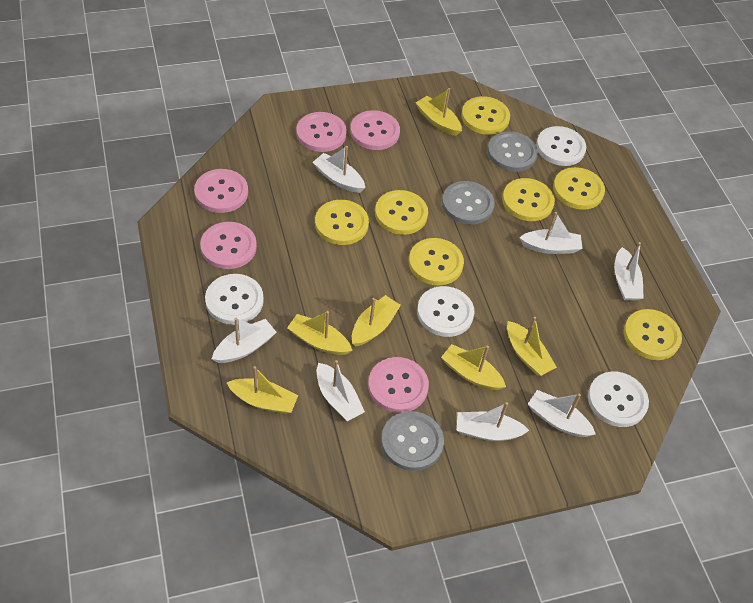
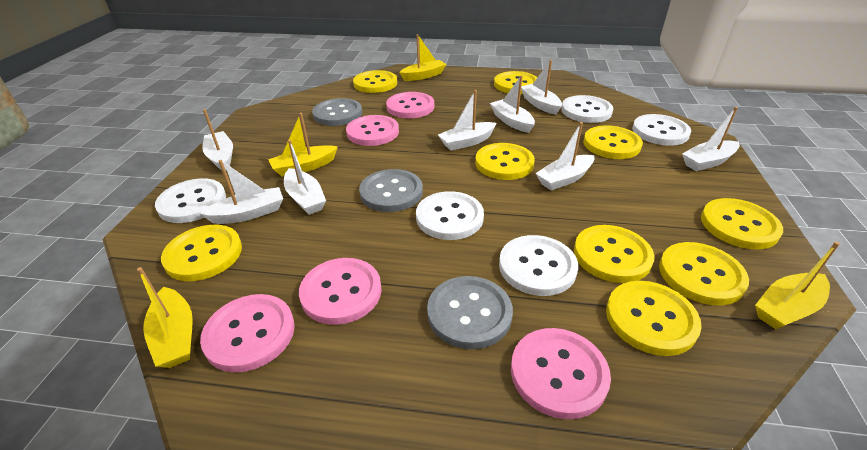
white boat: [212,318,277,363] [313,146,365,193] [317,360,365,421] [457,402,529,441] [519,212,583,254] [528,390,596,437] [614,242,644,301] = 7 -> [199,160,283,224] [202,109,233,171] [284,140,326,215] [438,90,496,151] [490,75,535,133] [521,60,562,115] [536,122,594,190] [682,107,740,171] = 8
white button: [205,274,264,325] [417,286,475,337] [536,126,586,166] [588,371,649,427] = 4 -> [155,178,226,223] [416,191,484,240] [499,235,578,296] [561,95,613,123] [632,114,691,146] = 5
yellow boat: [227,366,298,414] [287,311,353,355] [352,295,401,346] [416,88,462,136] [441,344,506,390] [507,317,557,376] = 6 -> [137,267,193,368] [268,113,338,177] [399,34,447,81] [755,242,840,329] = 4
yellow button: [315,200,369,245] [375,190,428,235] [409,238,464,285] [461,96,510,135] [502,178,555,221] [553,167,605,210] [624,309,682,360] = 7 -> [161,225,242,281] [353,70,397,93] [475,143,535,180] [494,71,538,94] [574,225,654,283] [584,125,643,159] [606,281,702,356] [659,242,749,305] [701,198,783,249] = 9

